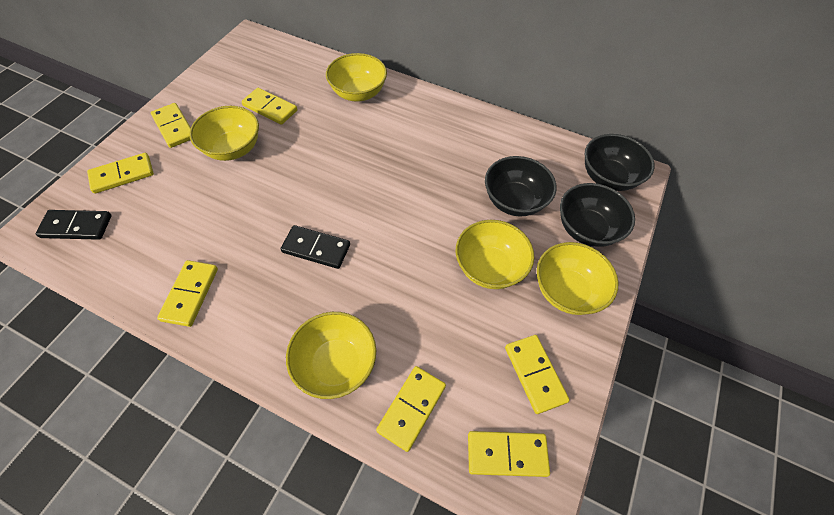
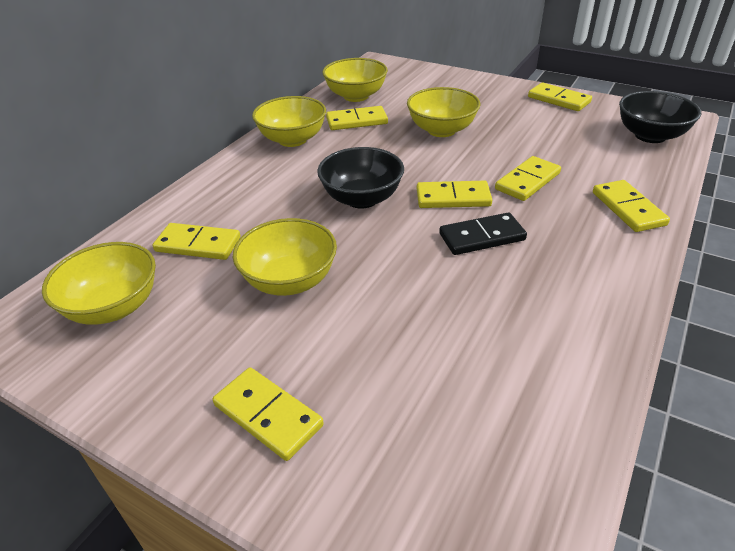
black bowl: [485,156,557,217] [560,183,635,247] [585,134,655,191] = 3 -> [317,147,404,209] [619,91,701,143] = 2
black domino: [36,210,112,240] [281,225,350,269] = 2 -> [439,212,527,255] = 1

